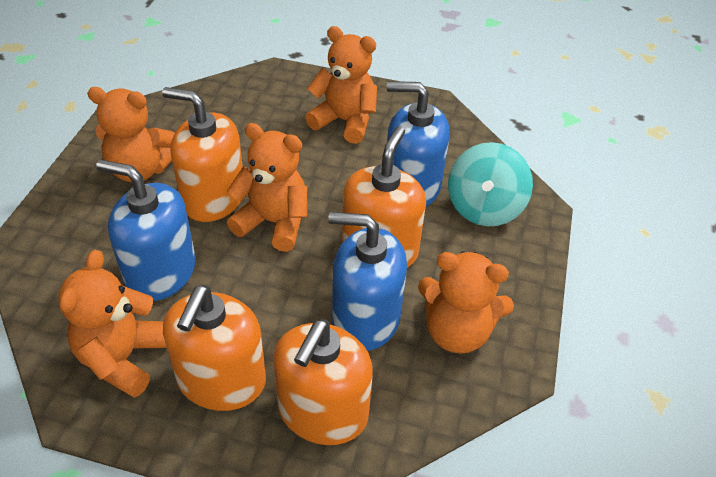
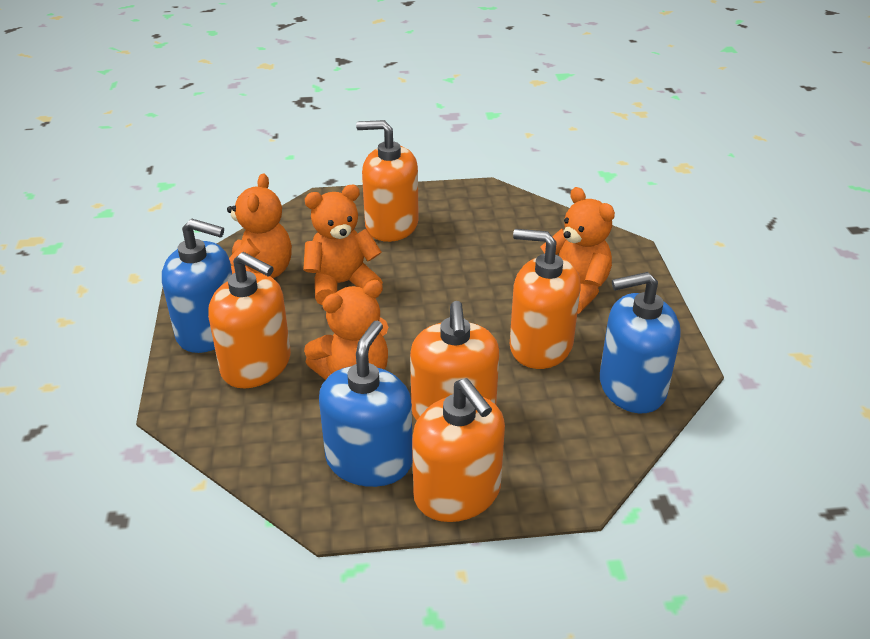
orange soap dispenser: [162,87,243,222] [163,285,266,411] [274,319,373,445] [342,126,426,268] = 4 -> [208,252,291,388] [356,120,419,242] [410,301,499,421] [412,378,505,522] [510,229,580,369] = 5
orange teddy bear: [58,250,167,398] [87,87,175,182] [227,123,307,252] [305,26,377,144] [418,251,514,354] = 5 -> [227,173,292,278] [303,185,383,306] [304,280,388,380] [541,187,615,314] = 4
turquoise spinning top: [448,142,533,226] = 1 -> none = 0

